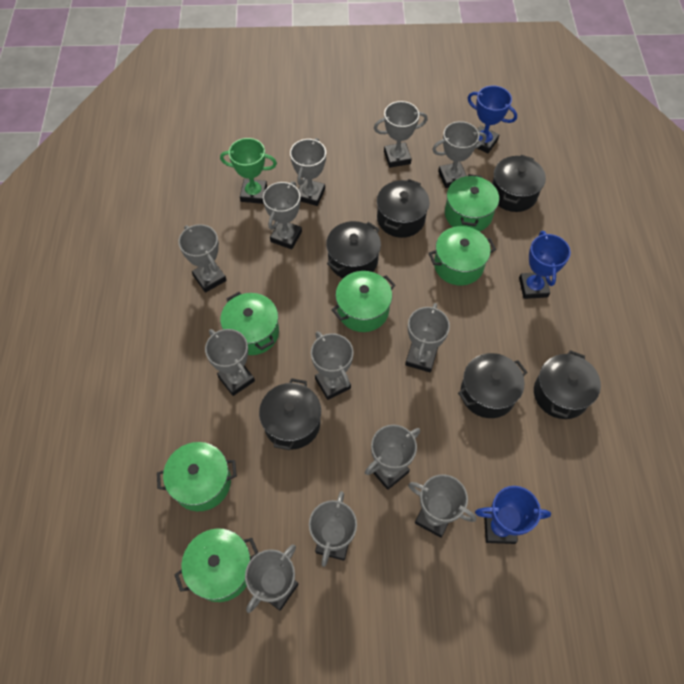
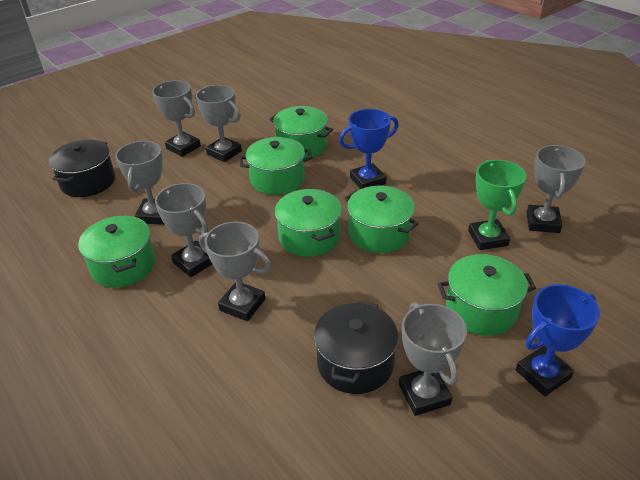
black pot: [259,378,321,450] [326,221,381,278] [377,179,430,238] [458,353,527,418] [492,155,546,212] [534,350,601,419] = 6 -> [49,140,115,197] [314,301,399,394] = 2
blue trophy: [468,86,517,153] [475,486,551,544] [519,231,571,299] = 3 -> [339,109,399,189] [516,284,600,396] = 2
grey trophy: [178,224,227,293] [205,329,255,396] [245,544,299,613] [263,181,302,249] [290,138,326,206] [309,491,357,567] [311,331,353,400] [365,425,420,490] [374,101,428,168] [405,303,450,373] [408,474,476,538] [432,121,486,188] = 12 -> [115,141,164,225] [152,80,201,157] [155,183,212,277] [195,85,242,162] [199,221,271,321] [399,302,467,416] [527,145,586,233] = 7

